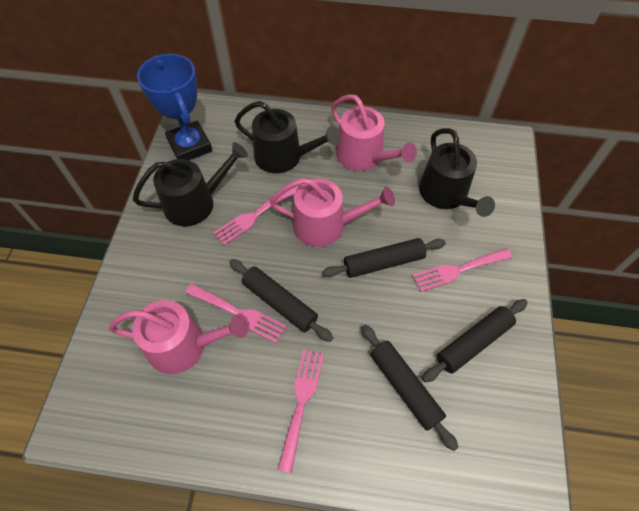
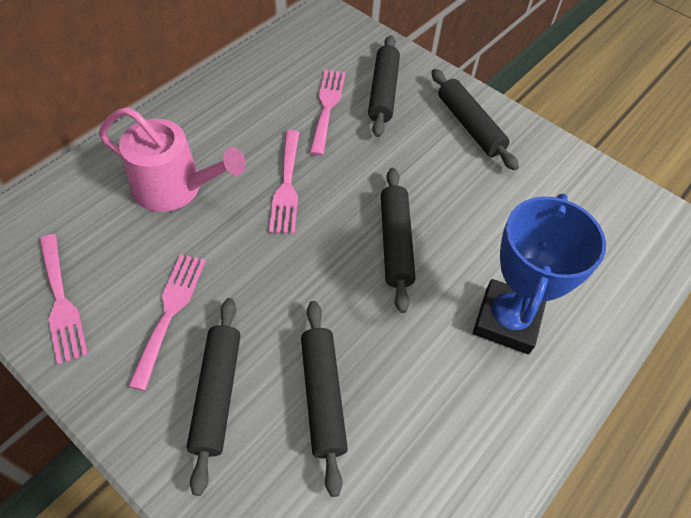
black rolling pin: [229,259,333,342] [322,238,446,278] [361,325,458,451] [422,299,528,383] = 4 -> [186,298,241,496] [301,301,348,497] [368,35,400,137] [381,168,416,313] [431,69,519,171] = 5
black watering can: [133,142,248,226] [235,101,340,173] [419,128,495,217] = 3 -> none = 0
pink watering can: [109,300,248,374] [270,178,395,247] [331,94,417,171] = 3 -> [99,107,246,212] = 1

